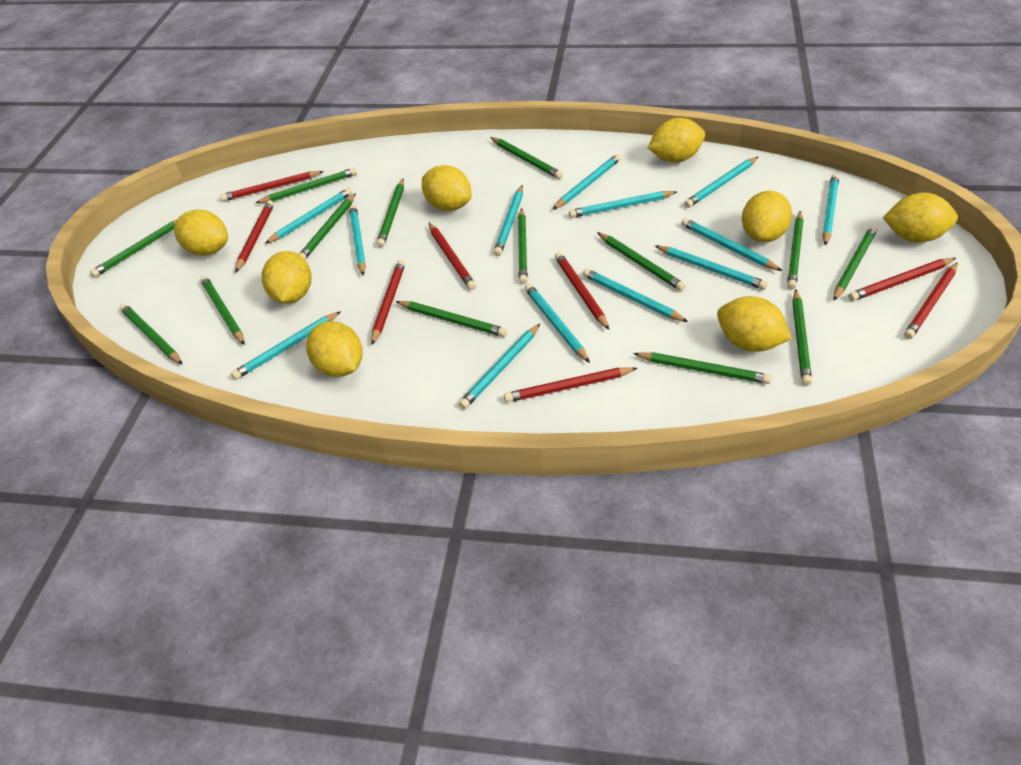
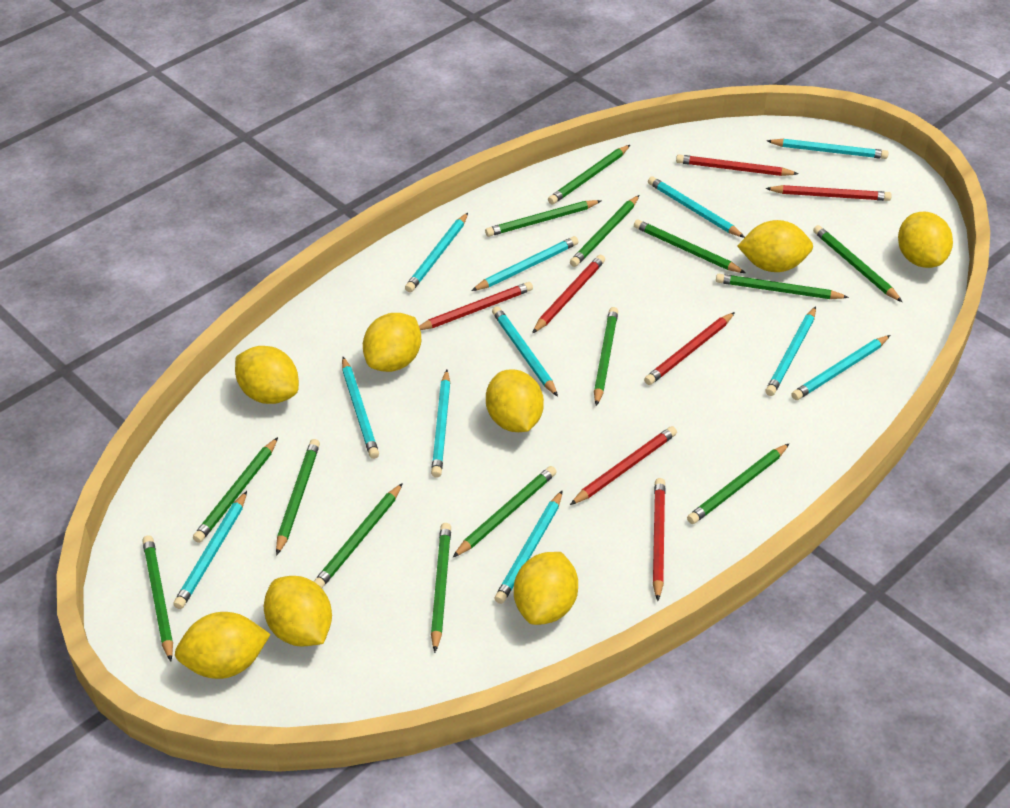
red pencil: [220,171,324,202] [236,200,274,272] [371,260,405,345] [429,223,476,290] [504,367,637,402] [555,252,609,330] [849,258,956,301] [904,262,958,339] = 8 -> [419,282,533,330] [532,255,605,333] [570,426,677,505] [644,312,735,385] [653,478,665,601] [676,154,799,176] [765,185,892,201] = 7
turquoise pencil: [231,311,341,380] [265,188,353,244] [349,205,366,275] [459,324,540,409] [494,185,523,256] [525,284,590,363] [553,154,621,210] [569,191,677,218] [583,268,688,322] [655,246,768,290] [681,218,782,271] [684,157,758,208] [822,174,839,246] = 13 -> [173,491,247,609] [342,357,379,459] [405,213,468,292] [431,370,450,478] [471,236,578,291] [492,306,558,397] [494,490,563,604] [648,176,745,238] [765,307,816,396] [767,139,889,159] [791,335,890,400] = 11

